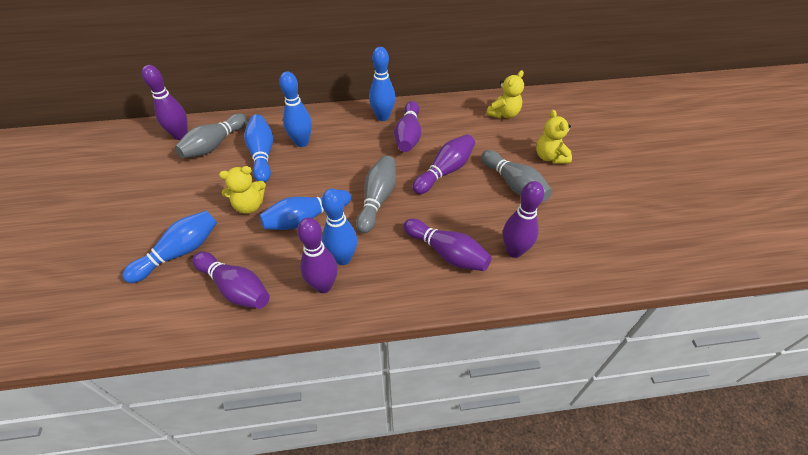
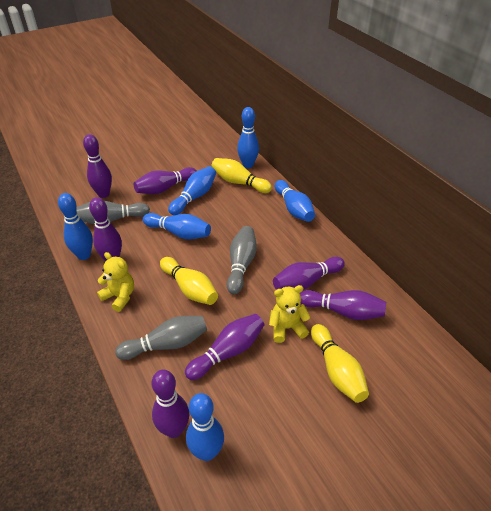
yellow bowling pin: none = 0 -> [160,257,218,305] [211,158,272,193] [311,324,369,403] = 3
yellow teddy bear: [219,166,266,214] [486,70,524,119] [536,110,572,164] = 3 -> [97,252,134,312] [269,285,311,343] = 2

